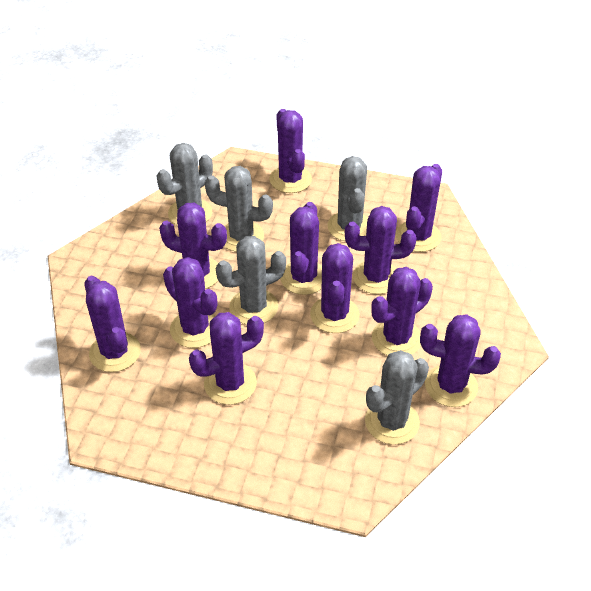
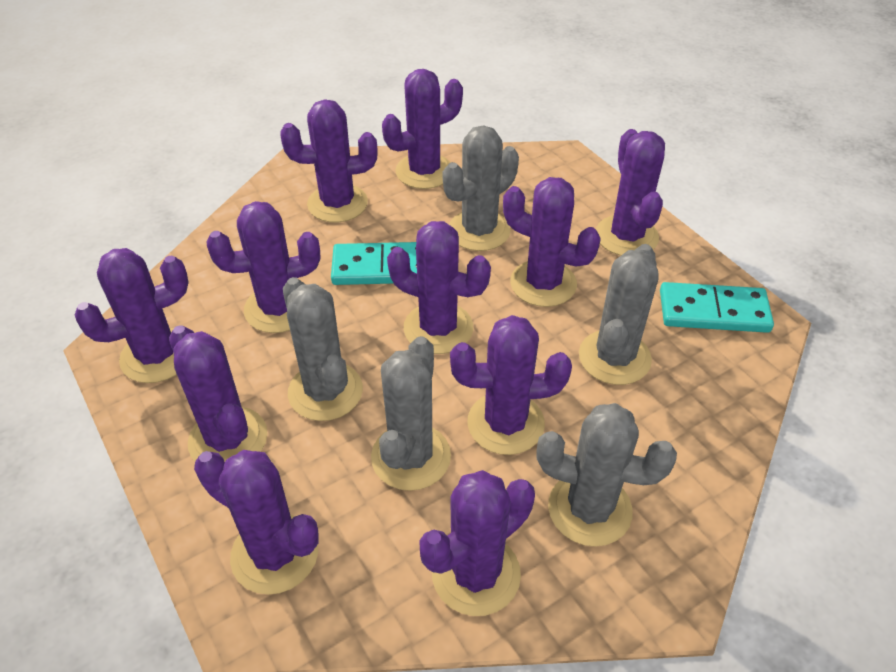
turquoise domino: none = 0 -> [331,242,417,285] [660,282,774,333] = 2

